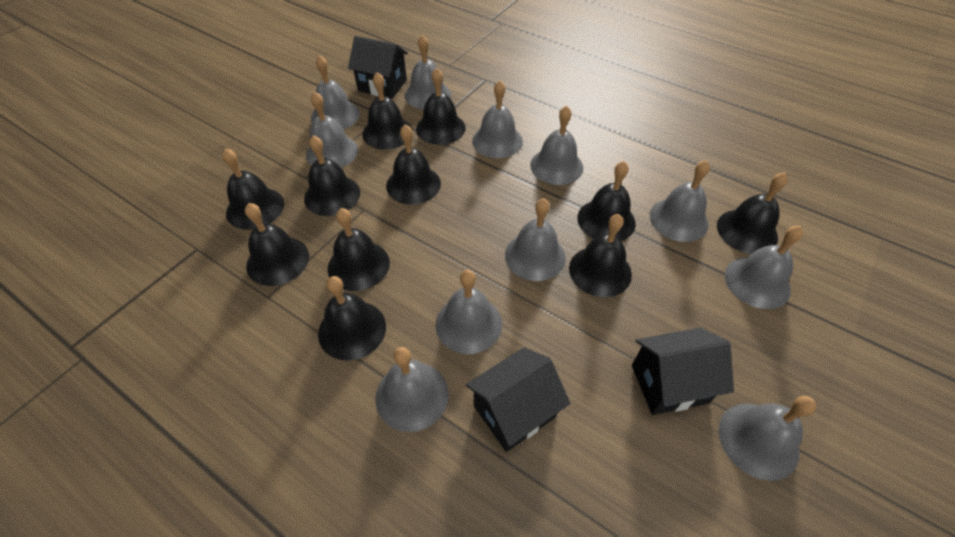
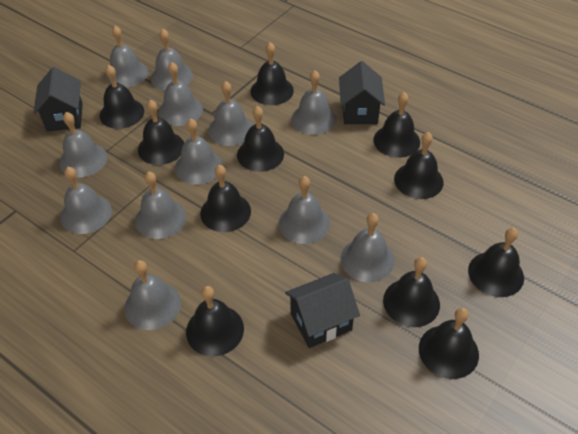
grey bell: [306,91,358,168] [311,55,360,130] [375,347,449,432] [404,35,451,109] [435,270,502,354] [472,81,523,158] [505,198,566,281] [530,106,583,185] [650,160,710,242] [719,396,816,481] [725,226,803,309] = 11 -> [59,112,107,178] [60,167,112,234] [106,26,148,88] [125,260,181,330] [135,172,186,239] [151,29,193,91] [159,62,203,126] [175,119,223,185] [208,81,253,146] [278,176,330,244] [292,70,336,135] [341,213,395,282] = 12

